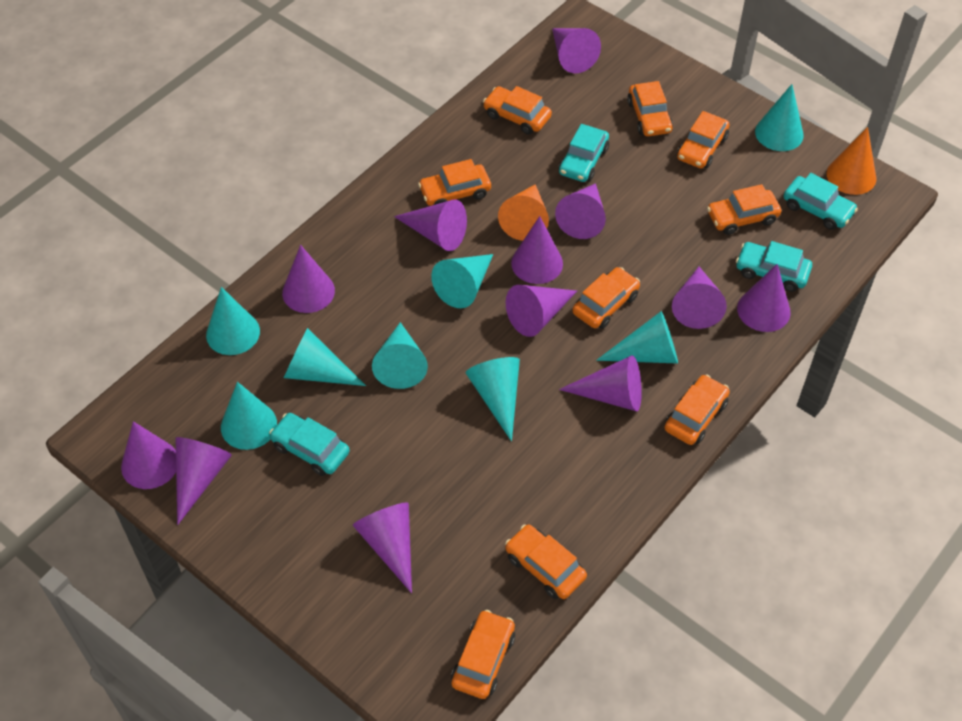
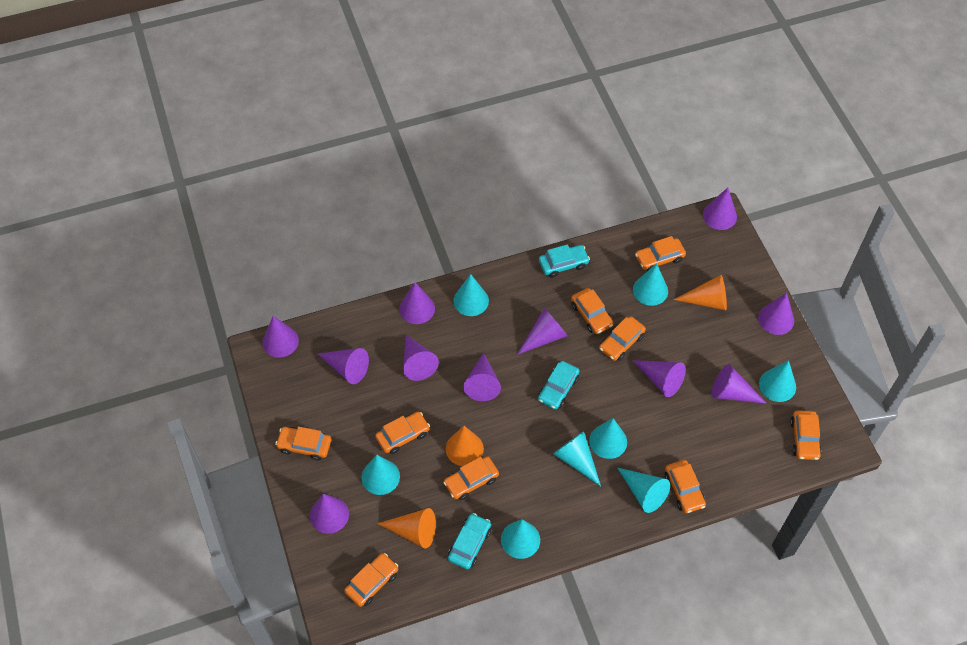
orange cone: [498,184,549,241] [827,127,877,195] = 2 -> [377,508,436,549] [446,426,484,466] [674,275,727,310] = 3
purple cone: [121,421,176,489] [175,437,232,525] [282,245,335,313] [353,502,412,593] [394,199,467,251] [506,285,577,337] [511,216,563,284] [552,28,601,73] [555,183,606,239] [559,355,642,411] [672,267,727,329] [737,264,791,332] = 12 -> [262,316,299,358] [310,494,349,534] [318,348,369,384] [399,282,435,324] [403,335,439,381] [463,352,501,401] [517,308,568,355] [633,360,686,397] [703,188,737,230] [711,364,767,404] [758,293,794,335] = 11
turquoise car: [269,413,350,476] [559,124,609,182] [736,241,812,292] [784,173,858,230] = 4 -> [448,513,491,569] [538,361,579,410] [539,244,590,278] = 3

